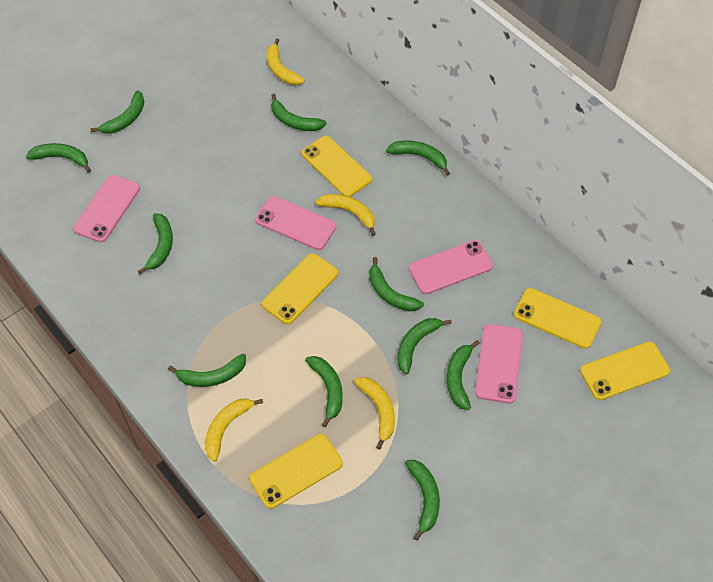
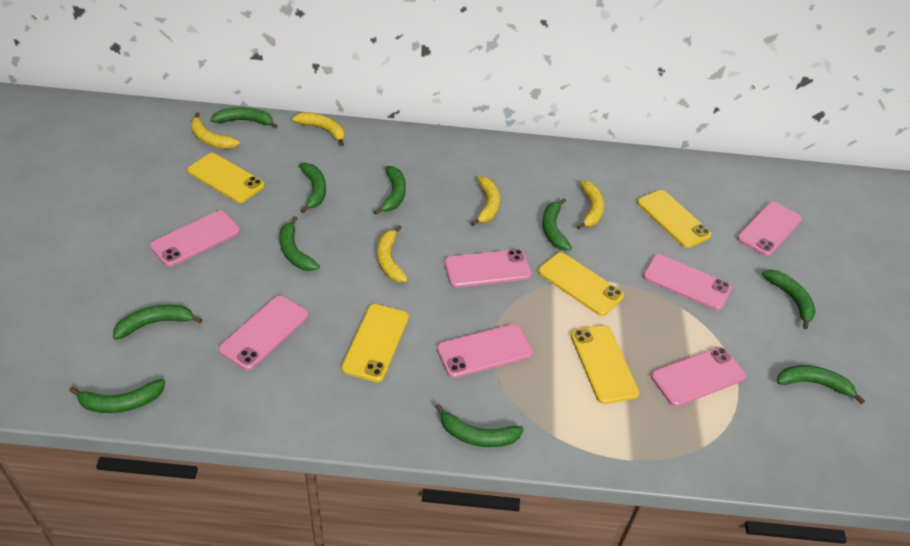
green banana: [26,143,91,173] [90,90,144,134] [138,213,173,274] [168,354,246,387] [271,94,327,131] [305,356,343,427] [369,257,424,311] [386,141,450,176] [397,318,452,374] [405,460,440,541] [447,340,480,410] = 11 -> [69,379,165,413] [113,305,202,340] [211,107,278,129] [279,216,320,271] [299,163,326,213] [374,166,406,215] [435,404,524,447] [542,198,572,250] [762,269,816,329] [777,365,865,404] = 10
pink phone: [73,175,140,242] [255,196,336,250] [409,240,493,294] [475,324,523,403] = 4 -> [150,210,240,267] [219,295,309,370] [437,324,533,378] [444,249,532,288] [643,254,732,310] [651,347,746,407] [737,202,802,256] = 7
yellow banana: [205,398,263,462] [267,39,305,85] [315,194,376,236] [354,377,395,450] = 4 -> [190,112,240,149] [292,112,345,146] [377,225,408,282] [471,177,500,226] [576,181,604,230] = 5

